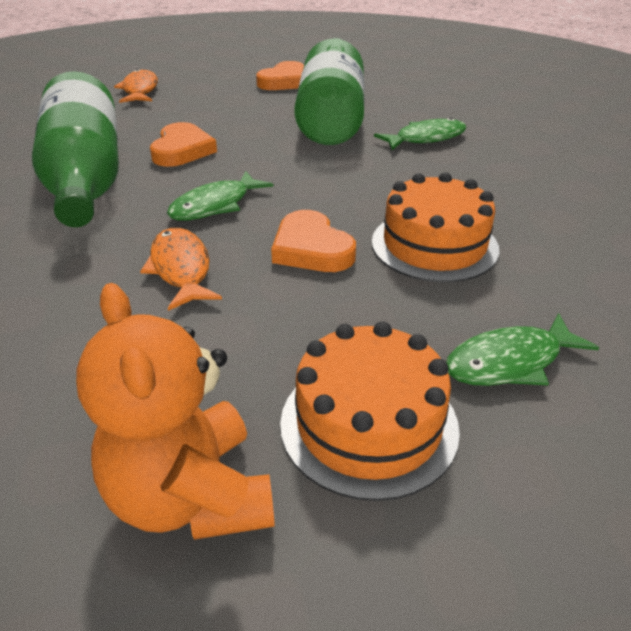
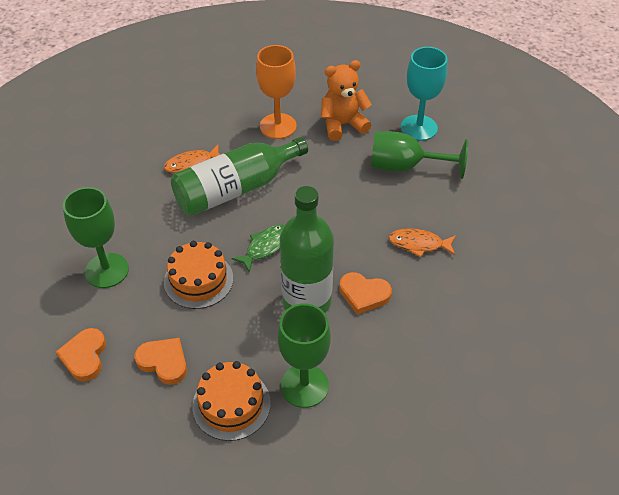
green fish: [167,171,273,221] [374,118,467,150] [446,313,599,386] = 3 -> [231,225,285,273] = 1
green goblet: none = 0 -> [63,187,129,288] [278,303,331,408] [371,131,468,179] = 3
orange goblet: none = 0 -> [256,45,297,139] = 1
turquoise goblet: none = 0 -> [401,47,447,141] = 1

